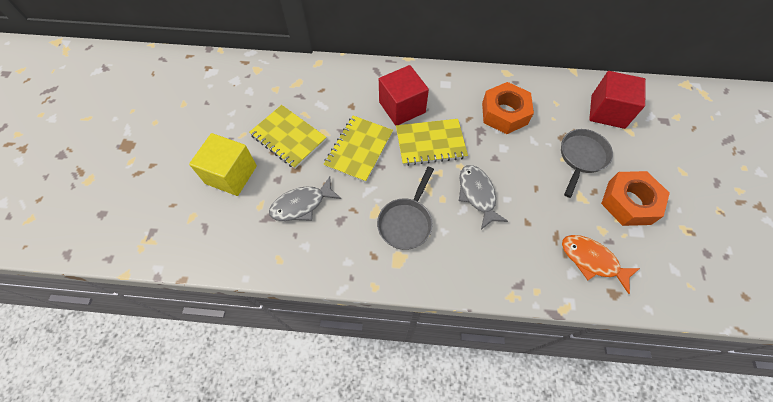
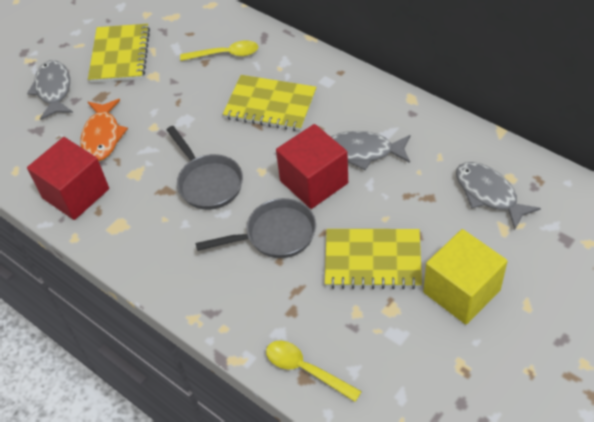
grey fish: [269,177,341,221] [459,165,508,229] = 2 -> [27,60,73,120] [331,131,410,170] [456,162,541,230] = 3
orange nut: [482,82,534,134] [601,171,670,226] = 2 -> none = 0
yellow spoon: none = 0 -> [180,40,258,61] [266,341,362,402] = 2

